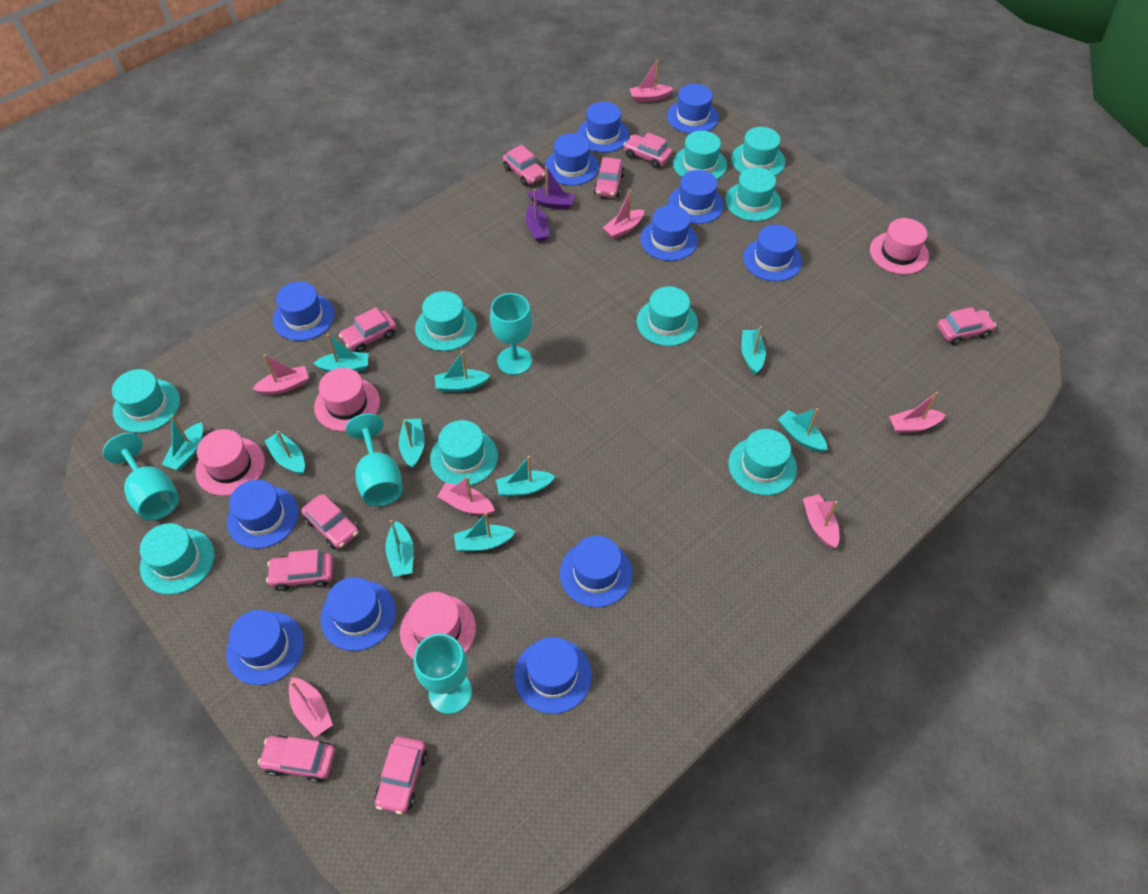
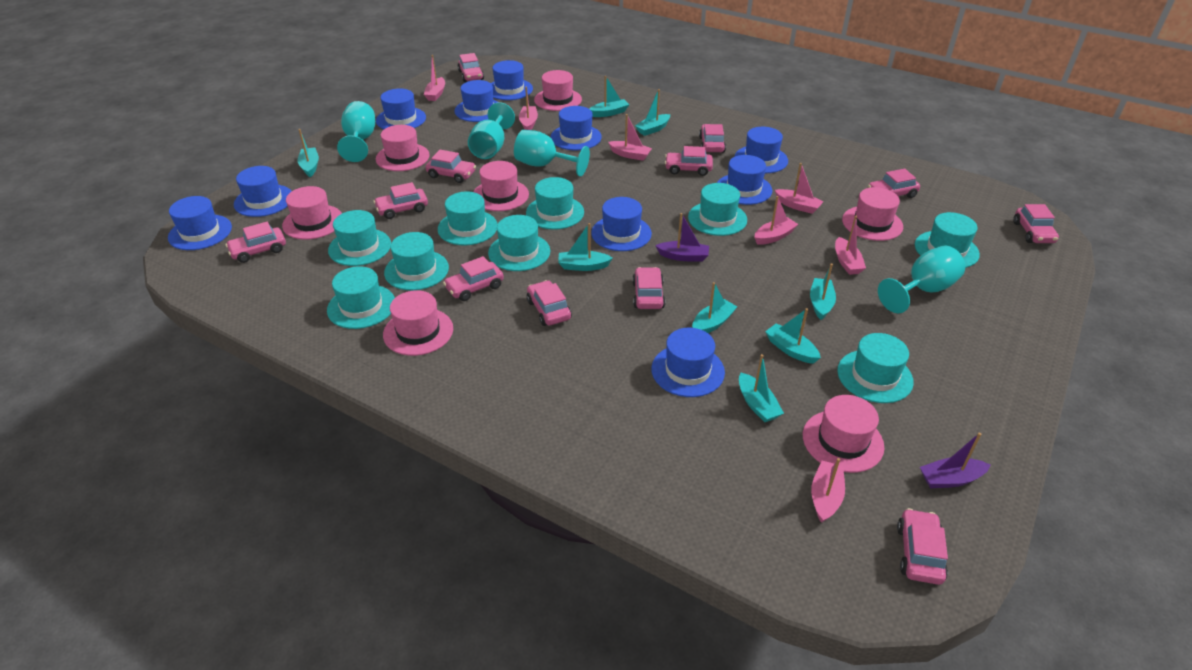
blue hat: [226,610,304,685] [227,479,299,549] [273,281,335,341] [320,577,396,651] [514,637,592,714] [545,133,599,186] [560,536,633,607] [577,102,629,153] [640,205,698,261] [667,84,719,134] [668,170,724,224] [743,225,802,281] = 12 -> [168,196,232,250] [234,166,292,217] [376,89,426,129] [455,80,498,122] [491,60,533,100] [550,106,602,150] [591,197,652,251] [651,328,725,397] [717,155,772,205] [734,127,788,173] = 10
pink car: [258,735,335,783] [266,549,333,591] [301,494,359,549] [339,307,397,352] [375,736,428,814] [503,145,545,186] [594,157,625,197] [624,133,673,168] [937,307,996,345] = 9 -> [226,222,286,263] [373,182,428,219] [426,150,476,183] [443,256,504,301] [458,53,484,82] [527,280,572,326] [632,267,665,309] [665,146,713,176] [699,124,726,153] [868,169,920,198] [897,508,948,585] [1013,204,1059,243] = 12
pink hat: [195,429,265,496] [314,368,380,431] [400,592,476,660] [870,218,929,274] = 4 -> [282,186,342,240] [376,125,430,171] [383,290,453,356] [473,161,529,211] [534,70,582,111] [803,395,885,473] [842,187,903,241] = 7
turquoise boat: [161,415,203,470] [265,431,305,475] [313,334,368,372] [386,520,414,577] [399,418,425,468] [435,351,490,392] [454,512,516,552] [496,456,556,497] [741,326,766,375] [778,408,827,452] = 10 -> [297,129,319,177] [558,223,613,271] [590,76,629,117] [635,89,670,136] [692,282,737,333] [739,354,784,422] [765,308,821,364] [810,263,836,320] = 8

